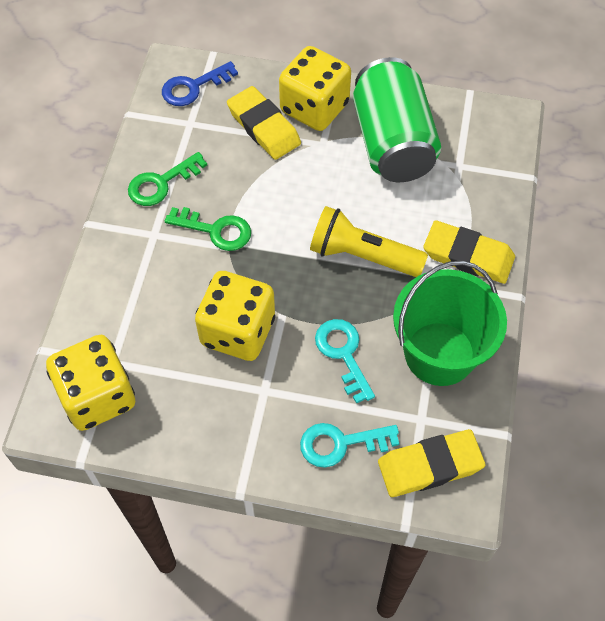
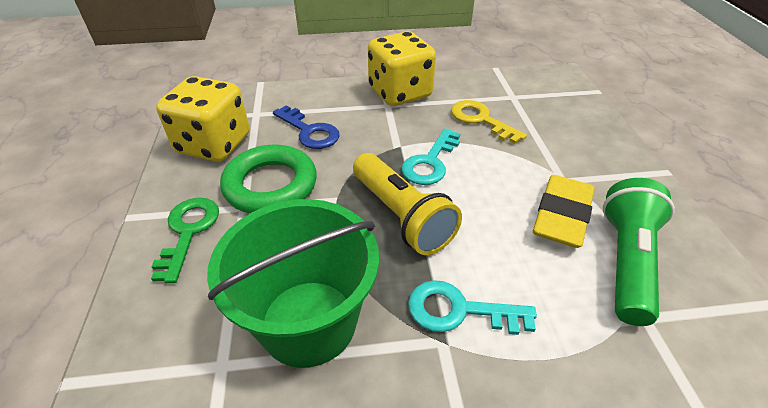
green can: [353,57,441,182] = 1 -> none = 0
green flashlight: none = 0 -> [603,178,675,326] = 1
green key: [128,152,207,206] [165,207,251,251] = 2 -> [151,198,219,283] = 1
green ring: none = 0 -> [220,144,317,213] = 1
yellow dice: [46,335,135,431] [195,271,275,361] [279,46,351,131] = 3 -> [156,76,250,162] [368,31,436,106] = 2
yellow eraser: [227,86,301,160] [378,429,485,497] [423,220,515,284] = 3 -> [533,175,595,248] = 1
yellow key: none = 0 -> [451,100,527,144] = 1

